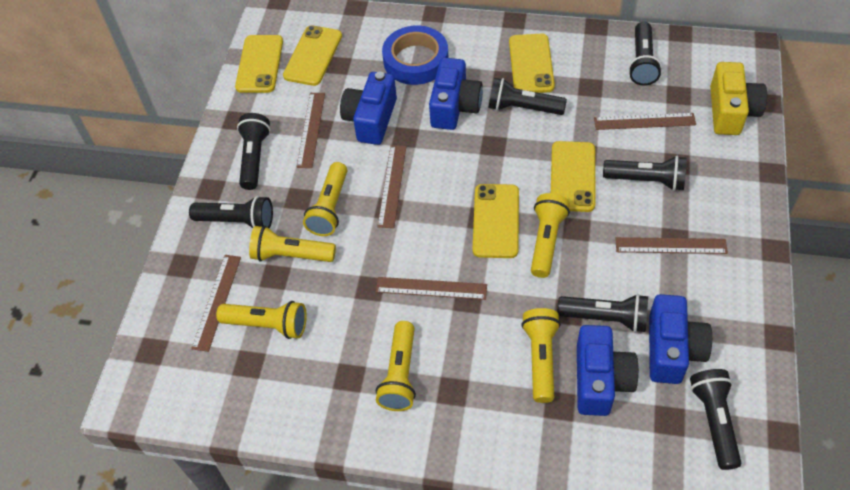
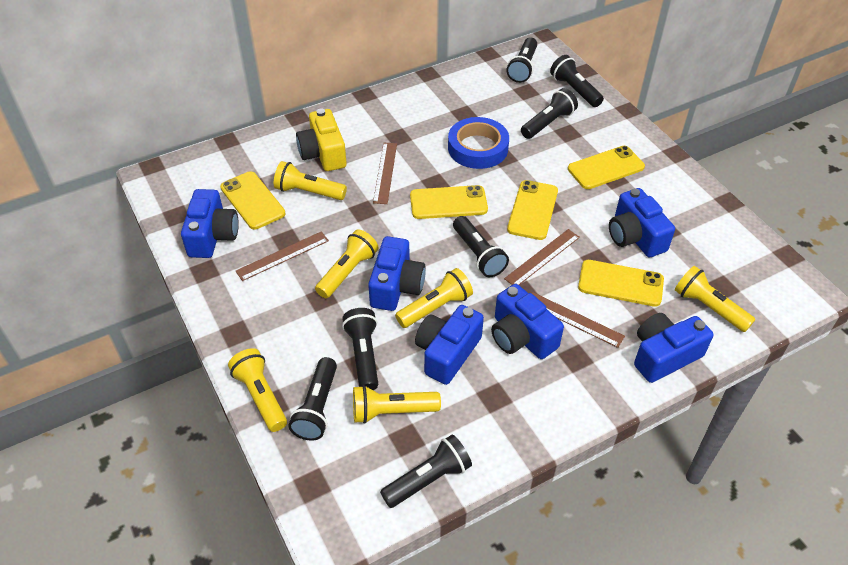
blue camera: [340,72,397,145] [429,58,483,130] [577,325,639,416] [649,294,712,384] = 4 -> [181,189,239,258] [368,236,426,311] [415,305,484,385] [491,284,564,359] [609,188,675,258] [634,313,714,383] = 6
brown ruler: [191,255,241,352] [296,93,325,168] [376,277,487,300] [377,145,406,228] [594,113,696,130] [615,237,728,254] = 6 -> [236,231,329,281] [373,143,397,204] [504,229,580,285] [532,292,625,348] = 4

